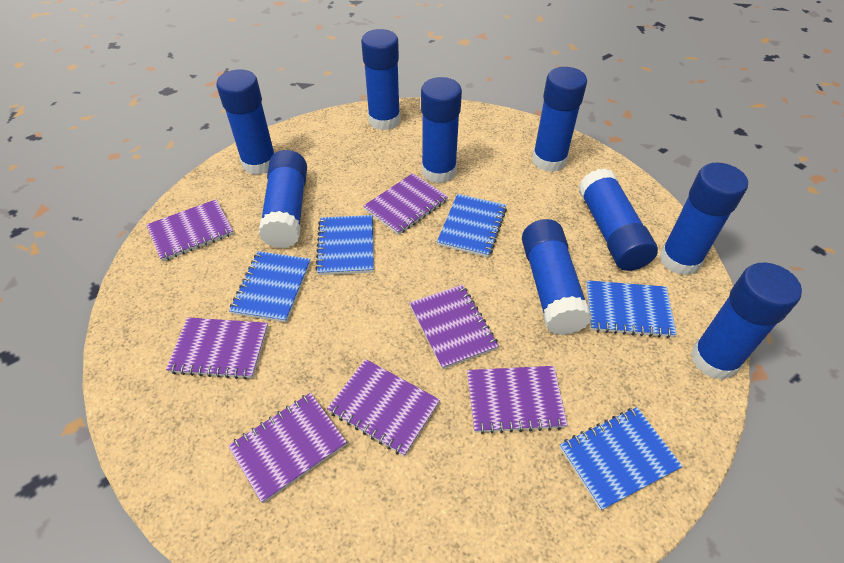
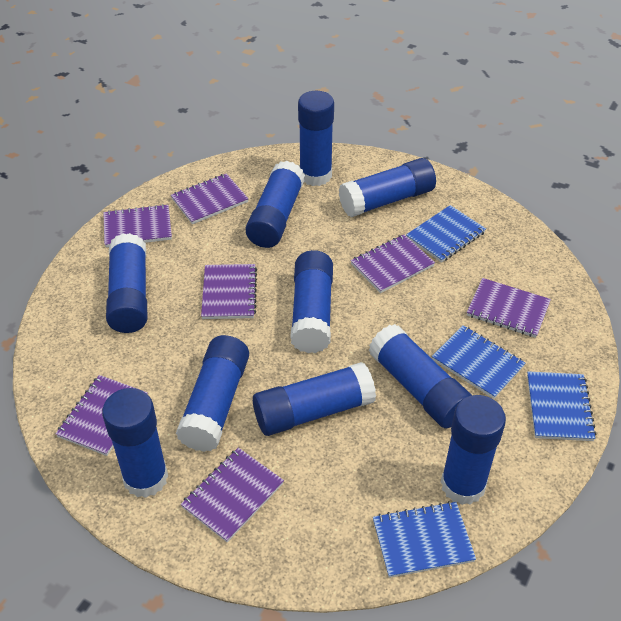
blue glue stick: [216,69,275,175] [258,150,307,249] [361,29,401,130] [421,77,462,183] [522,219,592,335] [532,67,587,172] [579,168,658,271] [660,163,748,276] [691,263,802,380] = 9 -> [102,388,168,498] [106,233,147,333] [176,335,249,452] [246,161,305,248] [253,362,376,436] [290,250,333,353] [298,91,334,186] [339,158,436,217] [368,324,472,428] [441,395,506,505] = 10
blue notebook: [229,251,311,322] [315,215,374,275] [437,194,507,257] [560,407,683,511] [586,280,677,338] = 5 -> [373,501,476,578] [406,205,486,263] [432,325,525,399] [527,371,596,441] = 4

